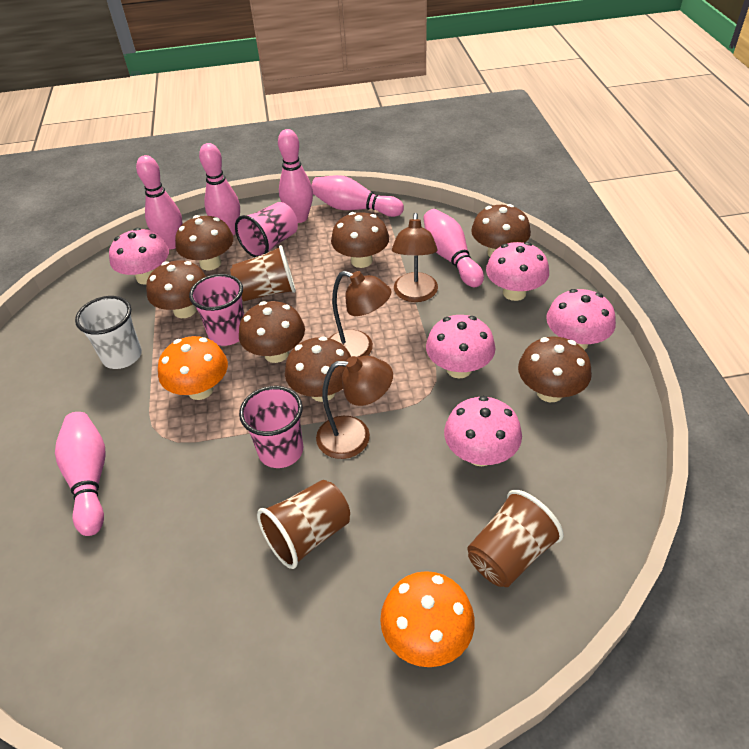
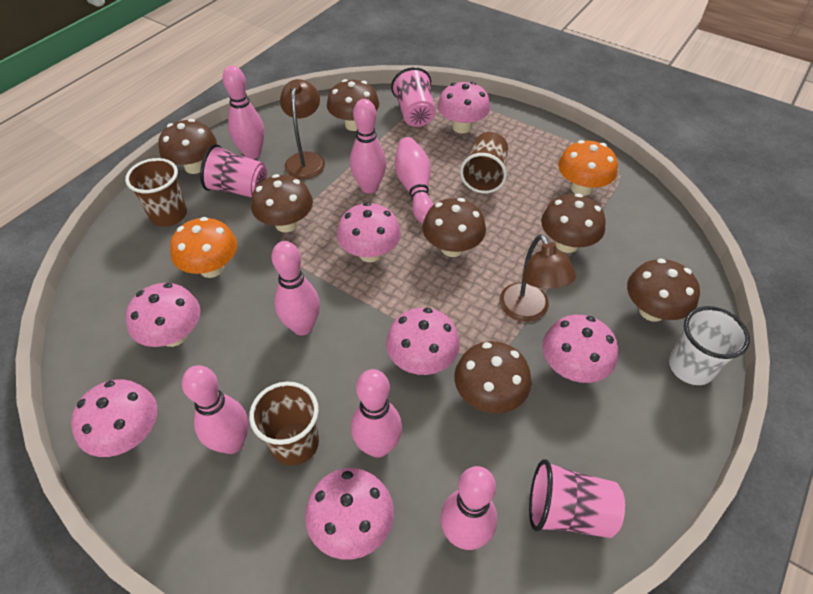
brown lamp: [316,356,393,459] [330,271,391,357] [392,213,438,302] = 3 -> [280,79,325,179] [500,234,576,322] = 2
pink bowling pin: [55,412,106,536] [136,155,183,249] [199,143,240,235] [278,129,313,223] [312,175,404,217] [423,209,484,287] = 6 -> [182,365,249,454] [223,65,264,159] [271,241,320,335] [350,99,386,194] [351,369,402,458] [395,137,433,223] [441,466,497,550] = 7
pink mushroom: [109,228,169,285] [426,315,495,379] [444,396,522,466] [486,242,549,301] [546,289,616,350] = 5 -> [71,379,157,457] [126,283,200,347] [305,468,394,560] [337,202,401,262] [386,308,460,375] [437,82,490,133] [542,315,618,383] = 7

